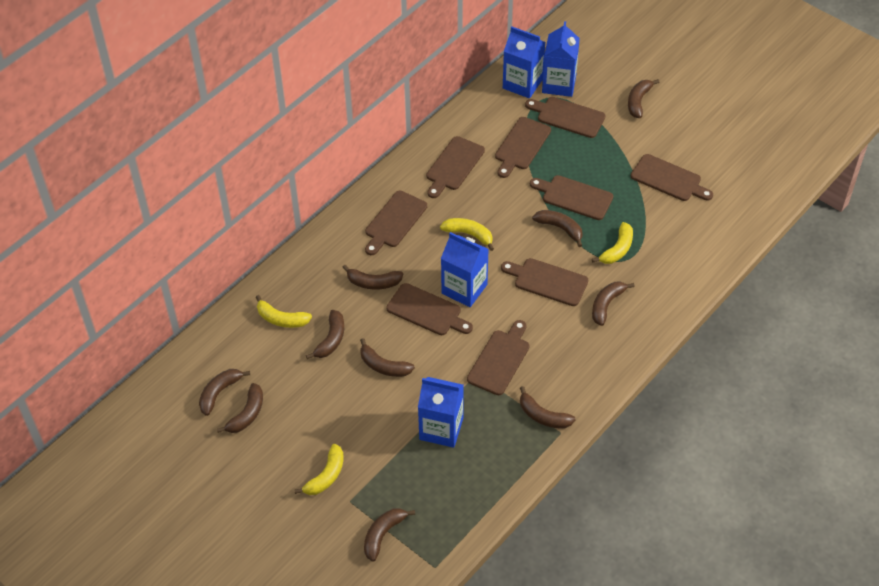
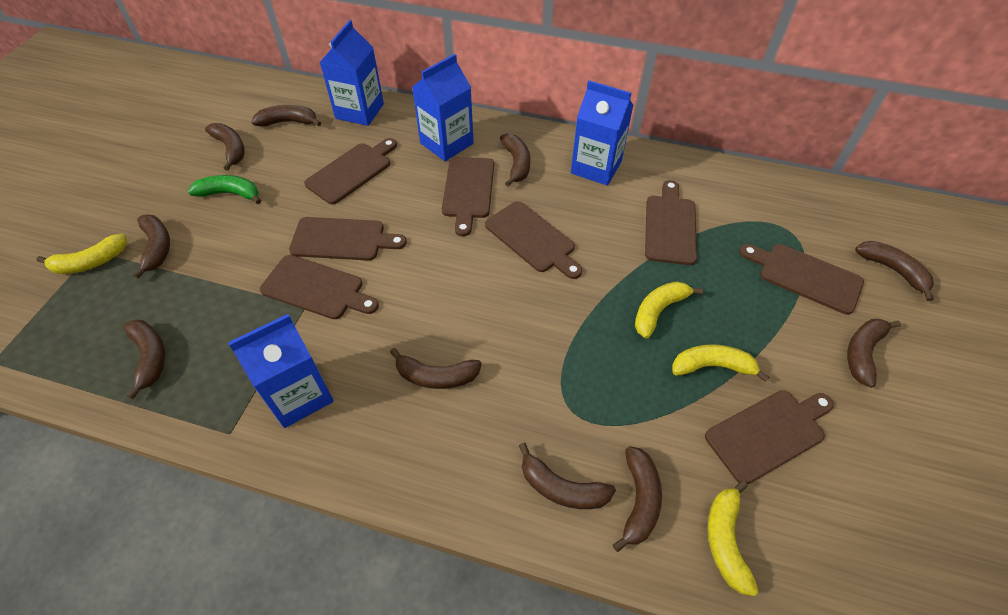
brown cutting board: [365,191,427,255] [386,283,473,335] [426,136,485,198] [467,320,530,395] [495,117,551,178] [501,258,588,306] [525,97,606,138] [530,175,613,220] [631,154,713,201] = 9 -> [260,255,379,319] [289,217,407,261] [304,138,397,204] [442,157,494,236] [485,201,582,279] [645,180,697,265] [705,390,834,485] [740,244,864,315] = 8
green banana: none = 0 -> [188,175,261,204] = 1

